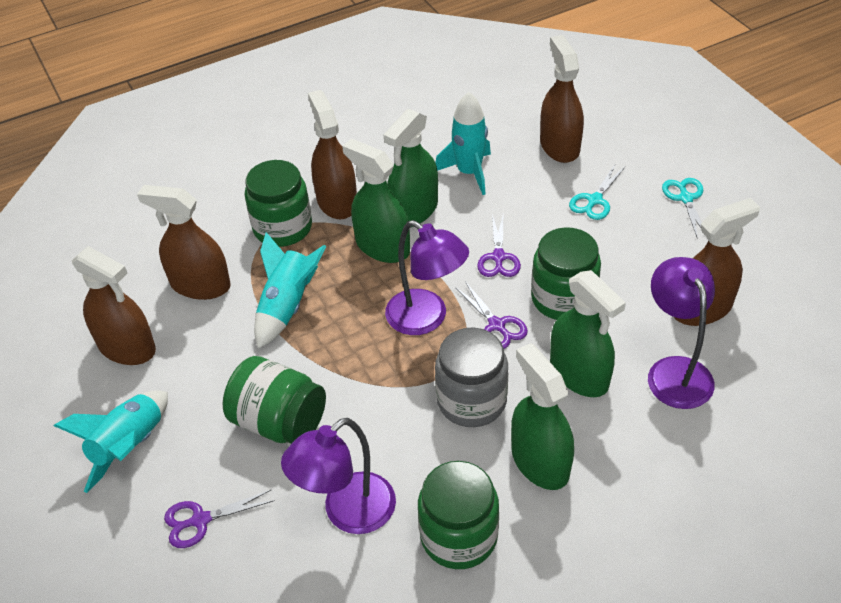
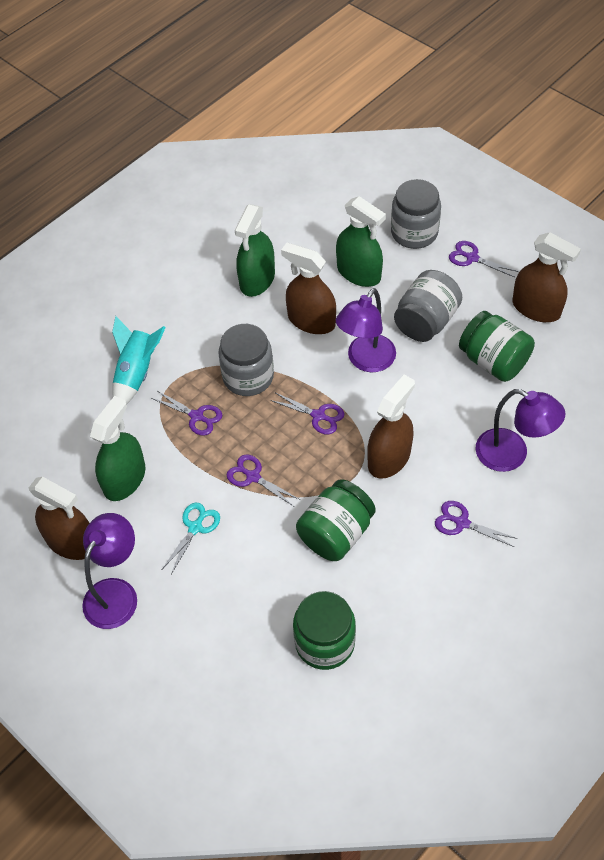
brown spray bottle: [72,246,156,365] [137,185,231,300] [308,90,357,219] [540,35,584,163] [674,198,760,326] = 5 -> [29,477,89,560] [281,243,336,334] [367,375,415,479] [513,232,581,322] = 4
green jar: [223,356,326,444] [245,160,312,247] [418,461,499,569] [531,227,601,320] = 4 -> [293,591,356,670] [296,479,376,561] [459,311,535,382] = 3
green spray bottle: [342,139,410,263] [384,109,438,227] [511,343,574,490] [550,270,626,397] = 4 -> [90,396,145,501] [235,204,275,297] [336,196,386,287] = 3
grey jar: [435,328,508,427] = 1 -> [218,324,274,396] [391,179,441,249] [394,270,462,342] = 3
purple scissors: [164,490,275,548] [455,282,528,349] [477,214,521,277] = 3 -> [151,391,222,436] [226,454,299,506] [270,392,344,435] [435,501,518,547] [449,241,519,277] = 5
turquoise rocket: [54,390,168,493] [254,232,327,349] [435,92,491,195] = 3 -> [112,316,166,405] = 1
turquoise scissors: [569,165,625,220] [662,178,703,239] = 2 -> [162,503,220,574] = 1

